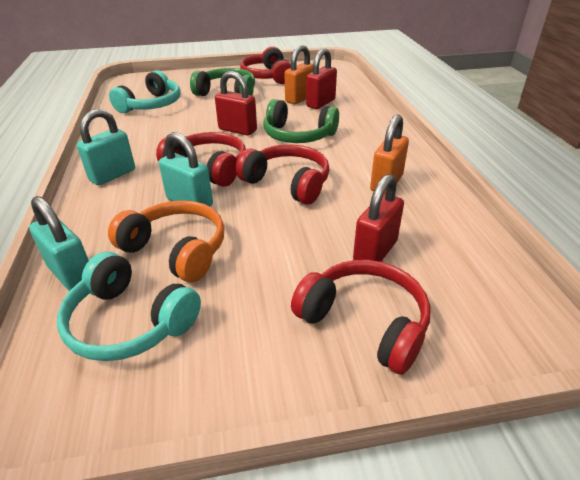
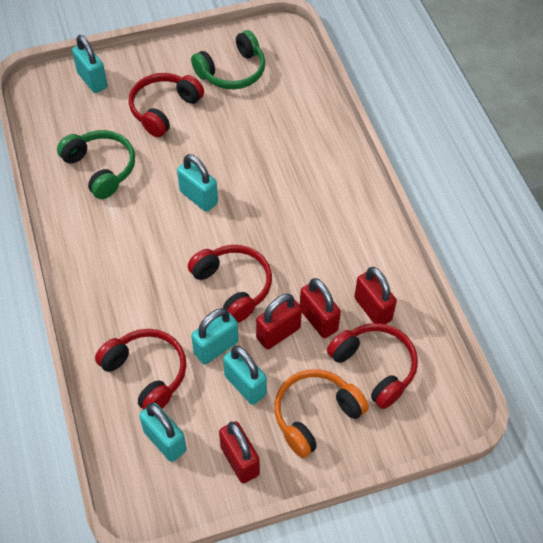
orange padlock: [285,45,313,104] [370,114,409,193] = 2 -> none = 0
red padlock: [215,71,257,136] [306,48,337,109] [353,174,404,262] = 3 -> [219,421,260,484] [256,294,302,350] [300,278,341,338] [354,267,397,324] = 4
turquoise headphones: [57,252,201,361] [109,70,180,113] = 2 -> none = 0
turquoise padlock: [29,196,89,291] [77,109,135,185] [159,132,213,207] = 3 -> [72,35,108,93] [139,403,187,462] [177,154,218,212] [191,308,239,365] [223,346,267,405] = 5

